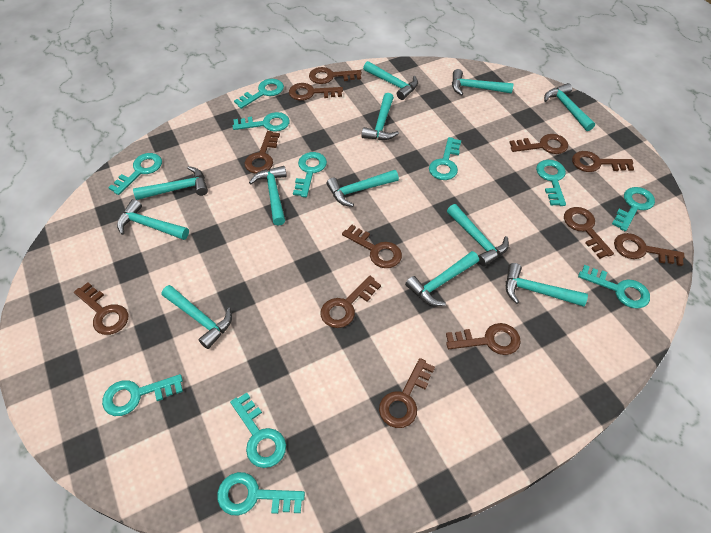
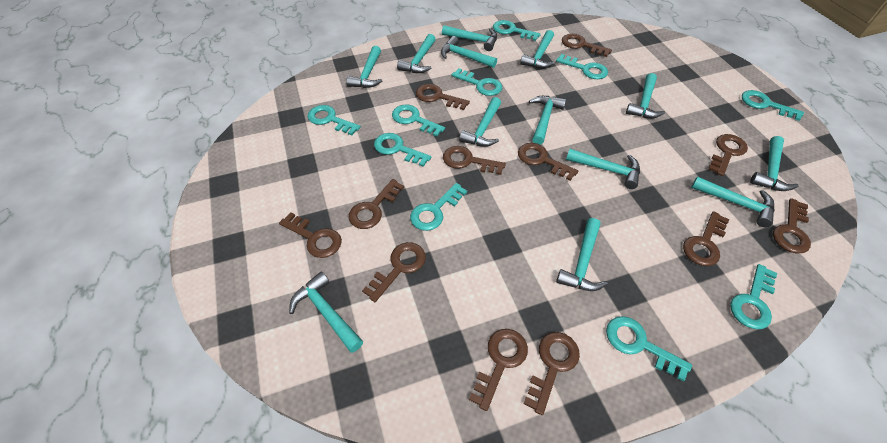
turquoise hammer: [117,199,189,240] [133,166,208,200] [162,285,232,349] [249,166,287,225] [327,170,399,207] [362,93,399,140] [363,61,418,100] [405,251,479,306] [447,204,509,267] [452,69,514,95] [506,263,588,307] [544,83,595,131] = 12 -> [289,271,363,353] [346,46,382,88] [397,34,436,73] [441,36,497,68] [442,25,497,51] [459,97,501,147] [520,30,555,68] [529,96,566,145] [556,218,608,291] [566,149,640,189] [626,73,665,118] [691,177,774,227] [750,136,799,191] = 13
turquoise key: [102,374,183,416] [108,153,162,195] [217,472,305,516] [230,393,286,468] [233,112,290,132] [234,79,284,109] [293,152,327,197] [429,137,461,180] [536,160,566,206] [578,265,650,309] [612,187,655,231] = 11 -> [308,105,361,135] [374,133,431,167] [392,104,445,137] [410,183,467,231] [451,68,502,96] [493,20,541,41] [556,54,608,79] [606,316,692,382] [730,264,777,329] [742,90,804,121] = 10

